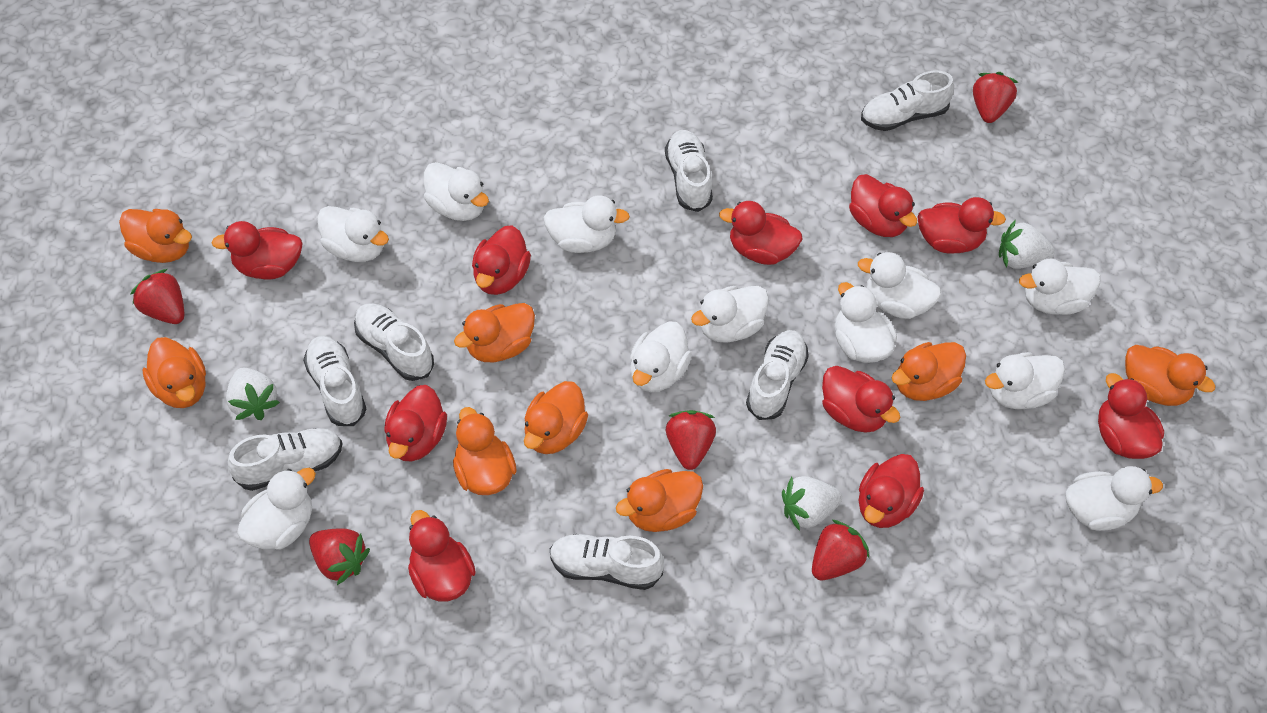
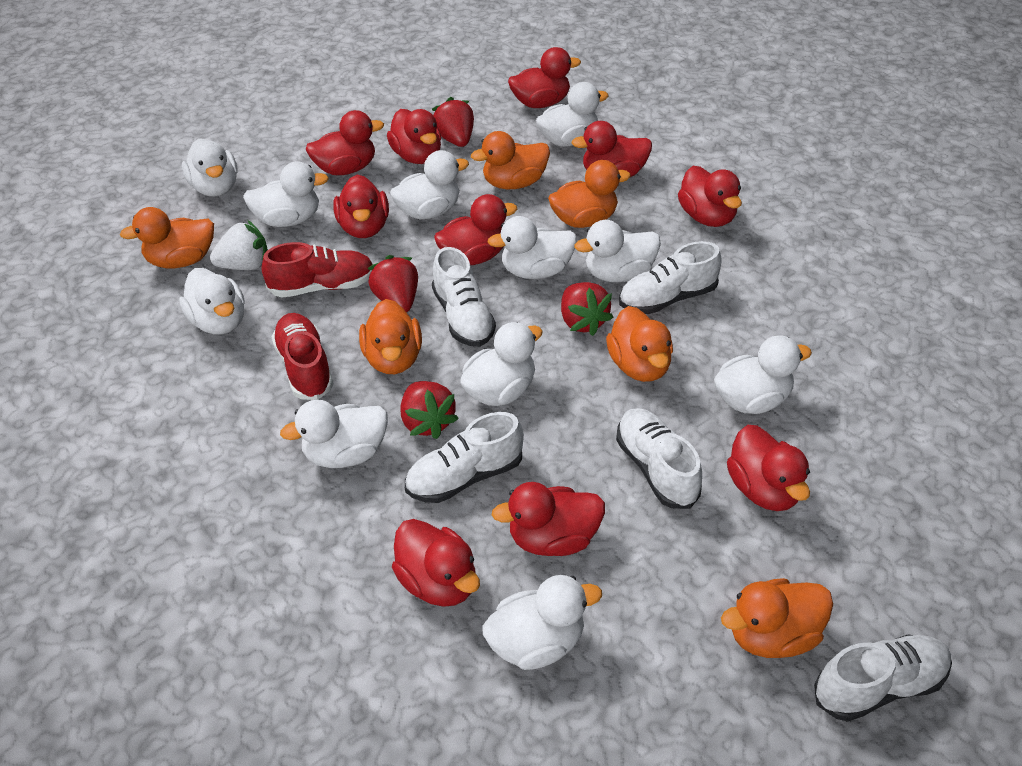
orange duck: [119,209,192,263] [142,337,206,408] [453,407,517,495] [454,303,535,362] [524,381,588,454] [616,469,703,532] [892,342,966,401] [1125,345,1215,406] = 8 -> [120,207,214,268] [359,299,422,374] [471,131,550,189] [548,160,631,228] [606,306,673,382] [721,578,833,658] = 6
red shoe: none = 0 -> [262,242,373,298] [271,313,334,400] = 2
red strawberry: [130,269,184,324] [309,529,370,585] [666,410,716,470] [812,519,869,580] [973,72,1018,123] = 5 -> [367,255,418,313] [400,381,459,439] [432,97,474,147] [561,282,614,336] = 4
white shoe: [228,428,342,491] [303,336,366,426] [354,303,434,381] [550,534,664,590] [665,130,713,212] [746,330,809,420] [861,71,954,131] = 7 -> [405,412,524,503] [432,247,496,347] [616,408,702,509] [619,241,722,314] [814,634,952,721] = 5
white strawberry: [226,368,280,420] [782,476,842,531] [999,220,1055,269] = 3 -> [210,220,268,270] = 1

